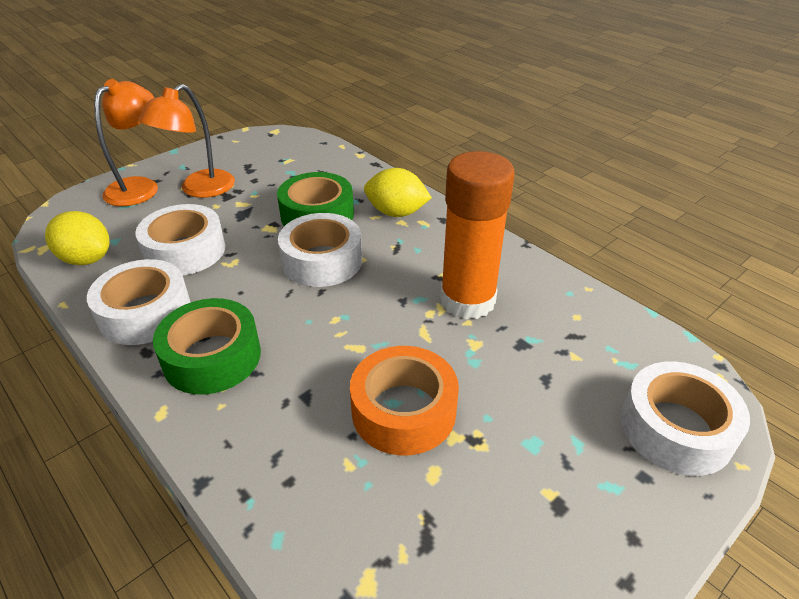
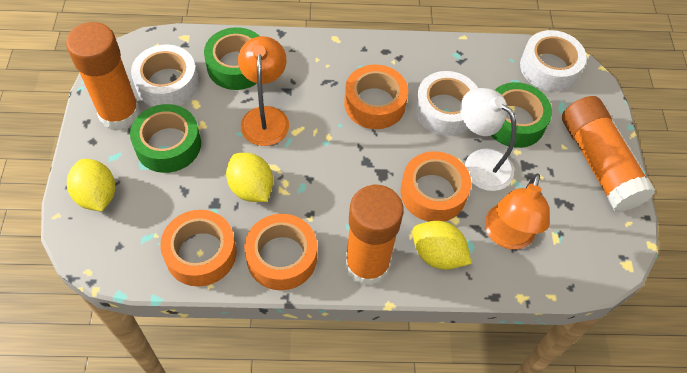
green tape: [153,298,261,395] [277,172,354,226] = 2 -> [130,104,201,173] [204,27,259,90] [491,82,552,148] = 3
orange glue stick: [440,151,515,320] = 1 -> [66,22,140,130] [345,185,404,286] [562,96,655,212] = 3
orange tape: [350,346,459,455] = 1 -> [160,210,237,287] [244,214,317,290] [344,65,408,129] [400,151,471,222] = 4
white lamp: none = 0 -> [460,88,517,191] = 1
white tape: [87,259,191,345] [135,204,225,275] [278,213,362,287] [621,361,750,476] = 4 -> [131,45,198,107] [415,71,478,136] [520,30,587,92] = 3
yellow lemon: [45,211,110,265] [364,168,432,217] = 2 -> [67,159,115,211] [226,153,273,202] [412,221,471,270] = 3

